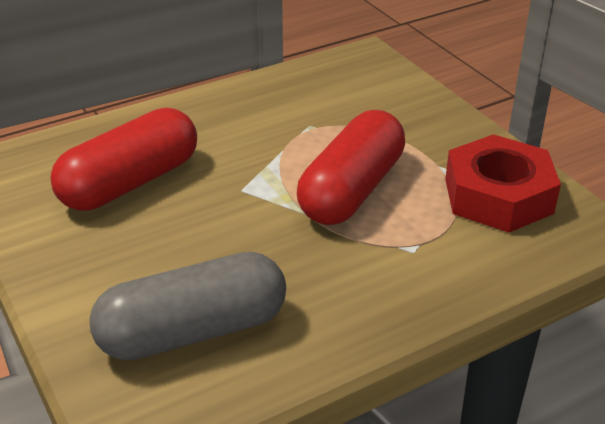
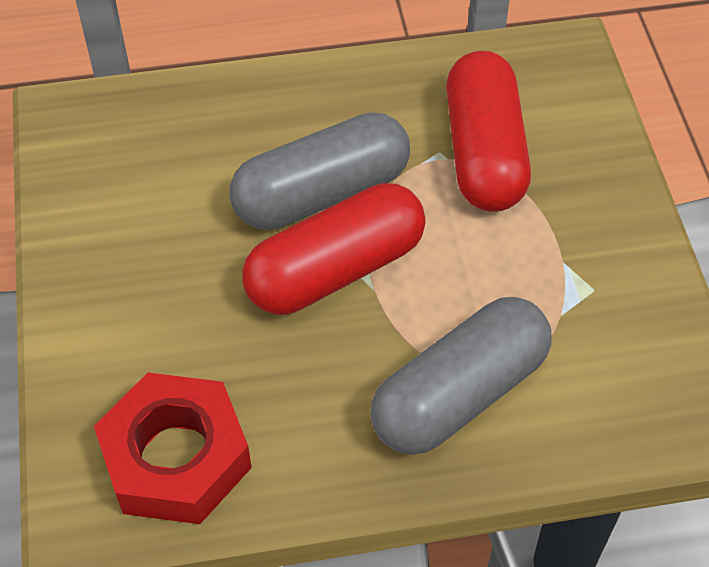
grey capsule: [89,252,286,360] = 1 -> [230,113,410,230] [370,297,551,455] = 2

